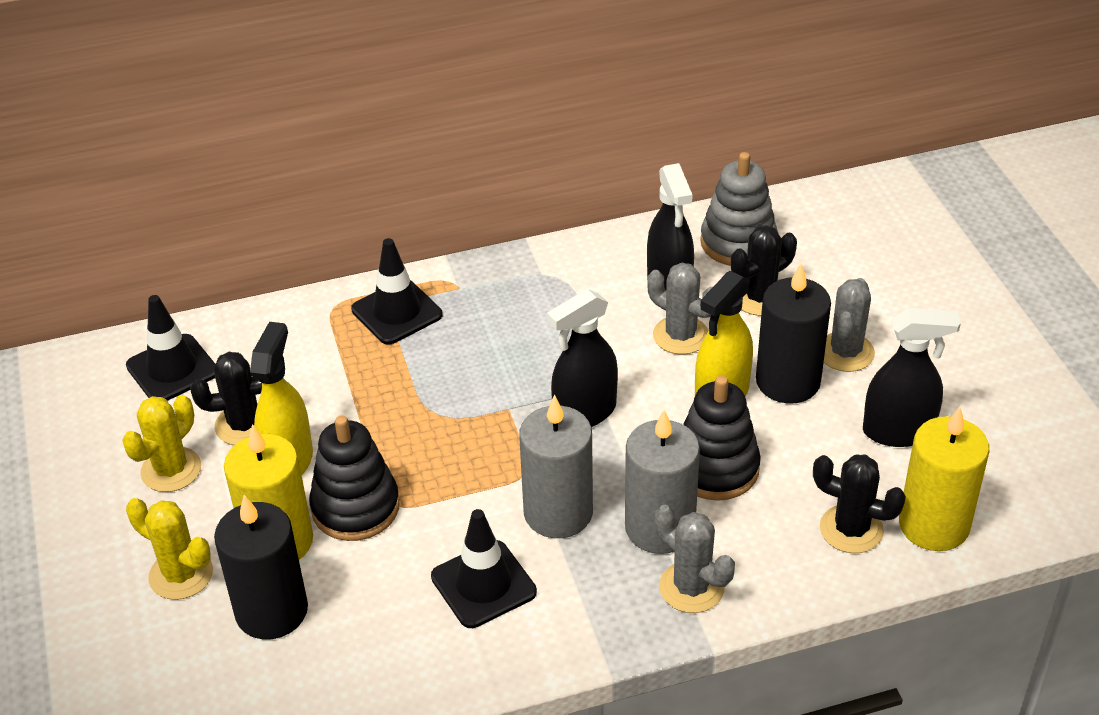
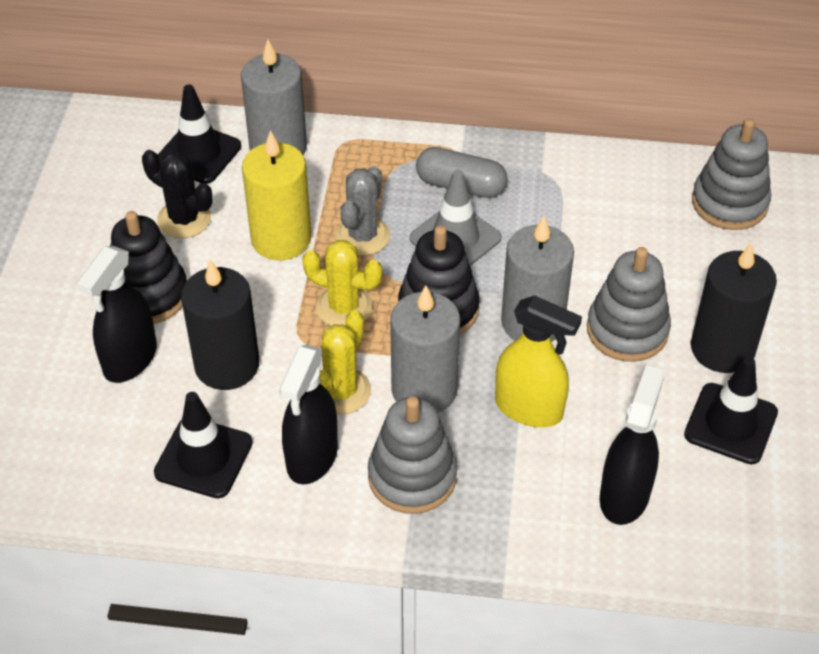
black cactus: [190,352,262,445] [731,225,797,316] [813,455,906,553] = 3 -> [142,150,212,238] = 1
grey cactus: [647,263,713,354] [655,505,735,613] [824,278,875,372] = 3 -> [336,166,390,256] = 1
grey candle: [519,394,593,538] [625,410,700,554] = 2 -> [241,40,307,156] [390,285,460,413] [501,216,574,342] = 3
grey capsule: none = 0 -> [416,147,508,198] = 1
grey stacking toy: [700,152,777,266] = 1 -> [368,396,457,514] [587,247,671,362] [692,118,771,230] = 3
grey traffic cone: none = 0 -> [410,170,501,266] = 1
yellow candle: [224,424,313,559] [899,406,989,551] = 2 -> [242,130,312,260] = 1
yellow spray bottle: [250,322,313,475] [695,271,753,397] = 2 -> [495,296,582,427] = 1

